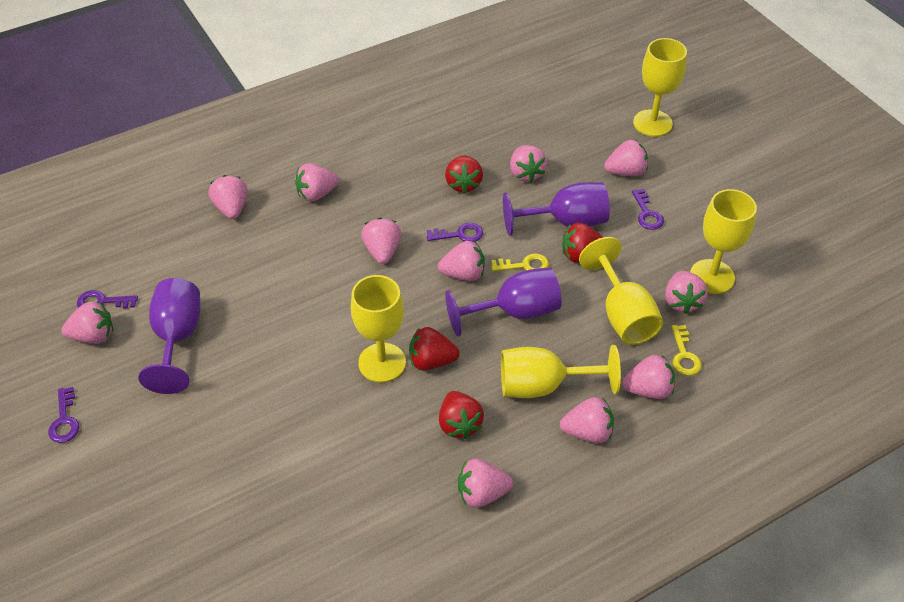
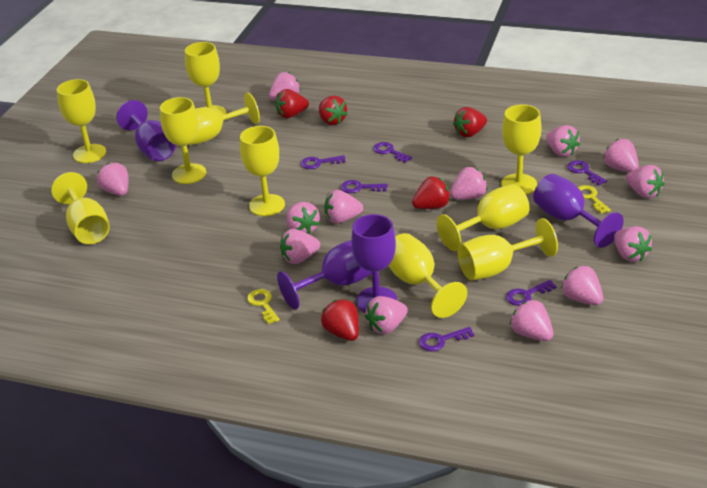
pink strawberry: [61,301,113,344] [209,175,247,219] [295,163,339,202] [361,218,401,264] [438,241,485,281] [458,459,513,507] [510,145,547,183] [560,397,614,443] [604,140,648,176] [622,355,675,399] [665,271,708,314] = 11 -> [97,163,129,196] [269,72,301,101] [280,229,320,264] [287,202,320,234] [324,190,363,224] [365,296,408,334] [450,167,487,200] [510,299,553,341] [546,125,580,157] [561,265,603,305] [603,139,639,172] [614,226,652,262] [626,165,665,198] = 13
purple goblet: [138,278,200,394] [445,267,562,336] [503,182,610,236] = 3 -> [116,100,176,161] [277,240,372,310] [351,214,397,313] [533,174,624,248] = 4
purple key: [48,387,79,443] [77,290,138,309] [427,223,483,242] [632,189,664,230] = 4 -> [301,155,346,169] [341,180,388,193] [373,142,412,163] [419,327,474,352] [506,280,557,306] [567,160,607,185] = 6
red strawberry: [409,327,460,371] [439,391,484,439] [445,155,483,194] [563,223,603,263] = 4 -> [275,89,309,118] [319,96,348,125] [321,299,359,341] [412,176,450,209] [453,107,487,137] = 5
yellow goblet: [351,275,406,383] [501,345,621,398] [579,237,663,345] [633,38,687,137] [690,189,757,294] = 5 -> [51,172,110,244] [57,79,106,163] [160,97,206,184] [185,42,226,115] [188,93,260,145] [240,126,285,216] [389,233,467,318] [436,184,530,251] [458,218,558,281] [501,105,542,194] = 10

